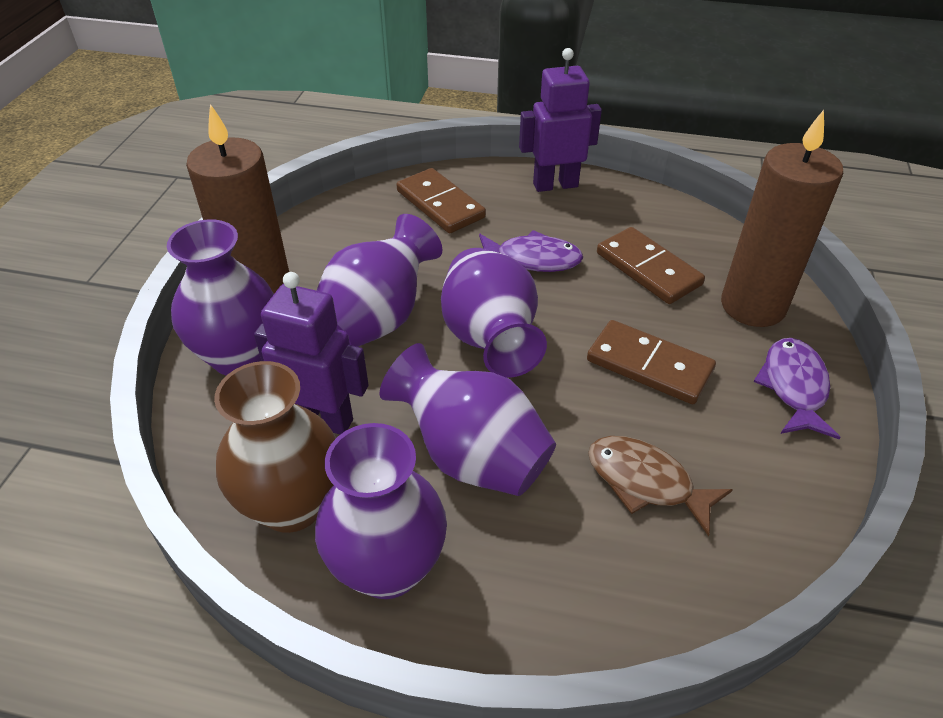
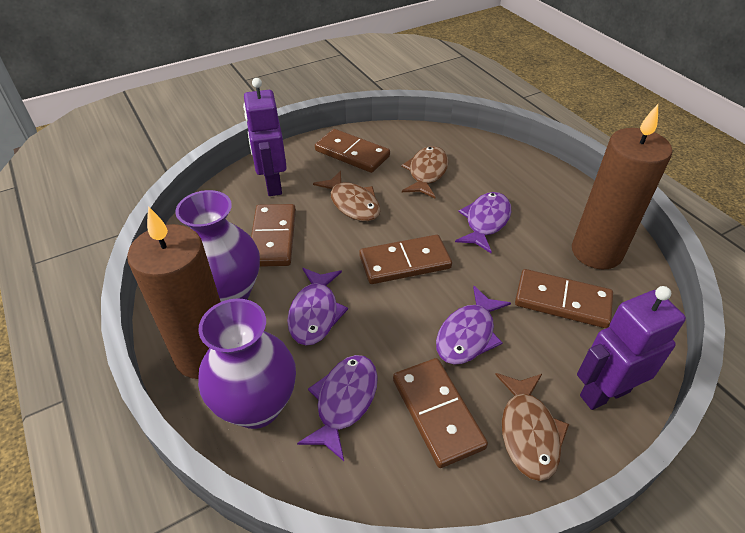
brown domino: [397,168,486,233] [587,320,716,404] [597,227,705,304] = 3 -> [251,204,296,267] [315,129,390,173] [359,235,452,284] [393,358,488,468] [515,269,613,328] = 5
brown fish: [588,436,733,536] = 1 -> [313,171,381,221] [401,146,449,198] [495,373,569,481] = 3
brown vase: [214,361,336,533] = 1 -> none = 0
purple fish: [479,230,583,272] [754,338,840,439] = 2 -> [287,268,348,345] [297,355,378,461] [436,286,511,365] [455,192,511,253] = 4
purple vase: [167,219,274,376] [315,423,447,599] [317,214,443,347] [380,343,556,496] [441,248,547,378] = 5 -> [175,190,260,302] [198,299,296,429] = 2

